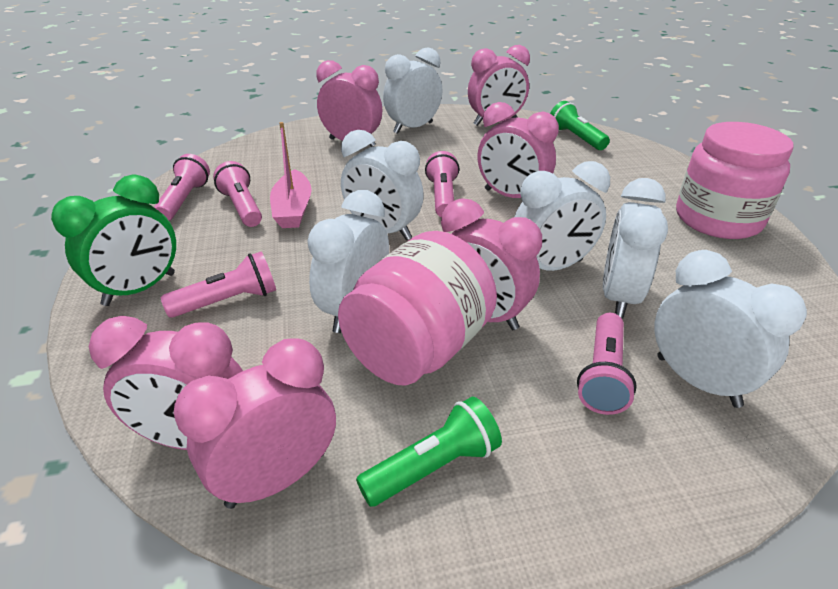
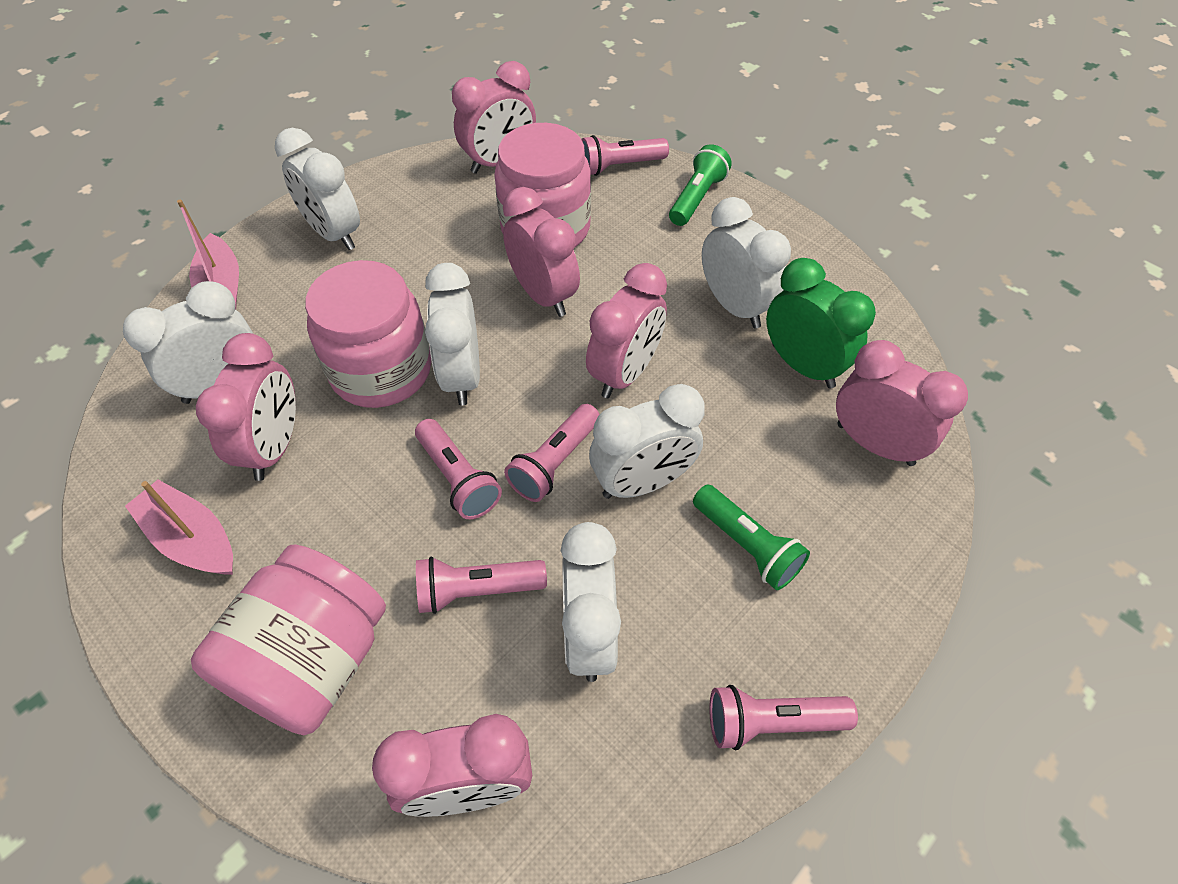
pink boat: [270,122,312,228] = 1 -> [125,480,233,575] [177,200,239,309] = 2
pink jar: [338,231,497,386] [676,122,793,239] = 2 -> [191,544,386,735] [305,260,431,408] [494,123,591,247] = 3

